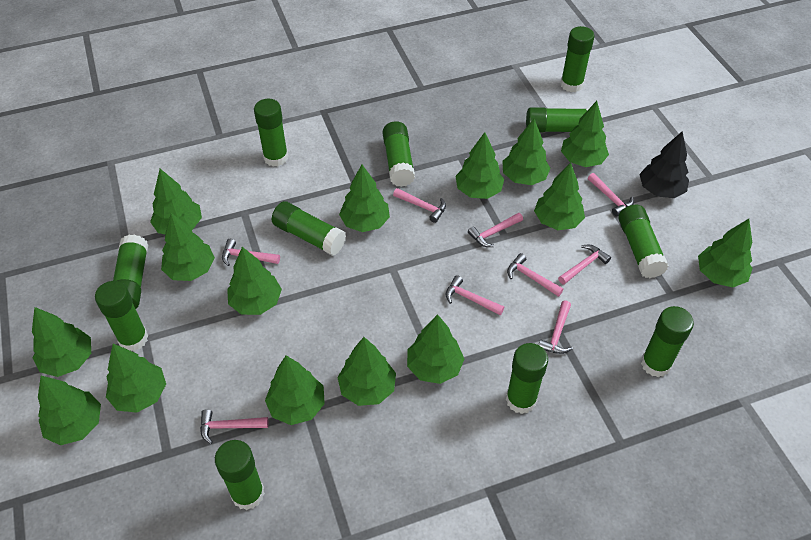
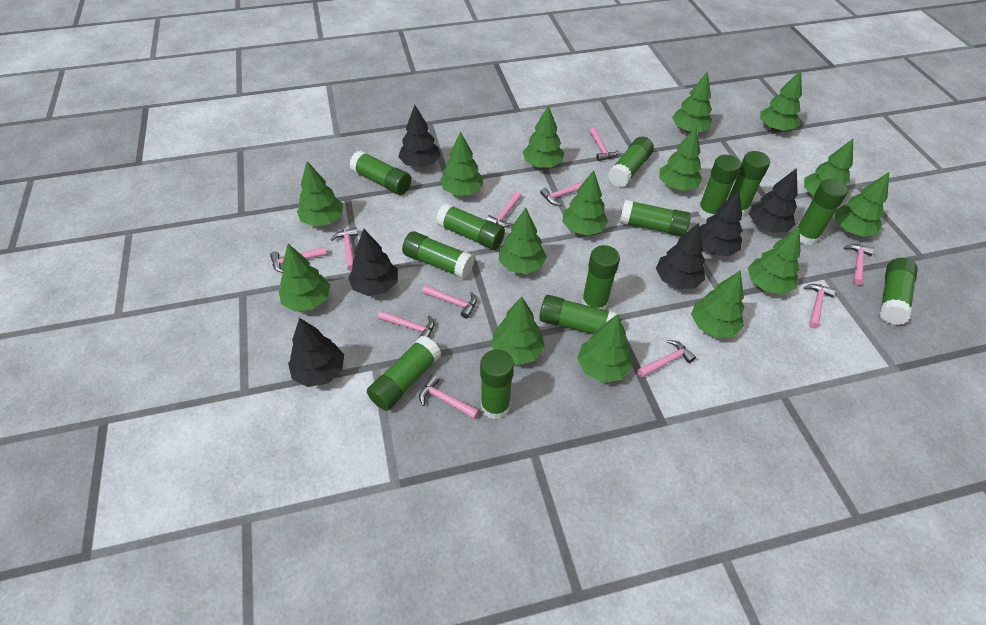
black tree: [639,131,689,198] = 1 -> [288,318,344,387] [348,229,398,296] [398,105,441,168] [656,223,705,289] [700,191,743,256] [749,168,798,232] = 6
green glue stick: [95,281,148,351] [113,235,148,309] [215,440,265,510] [254,99,288,167] [272,201,346,256] [383,121,415,187] [506,343,548,414] [526,107,589,133] [560,26,594,92] [618,205,669,278] [641,306,694,377] = 11 -> [349,150,411,195] [367,336,441,411] [402,231,474,279] [436,203,505,250] [480,349,514,420] [539,295,619,334] [581,245,620,310] [608,136,654,187] [619,199,691,237] [697,155,741,220] [727,151,770,215] [795,179,848,245] [879,258,918,325] = 13
pink hammer: [200,410,269,444] [222,239,280,266] [393,188,446,223] [446,275,504,315] [468,213,523,247] [507,253,564,297] [539,300,573,354] [558,245,611,285] [588,173,634,216] = 9 -> [270,247,327,273] [331,227,358,271] [378,310,434,338] [419,375,479,419] [422,285,477,319] [486,192,521,228] [540,181,584,205] [589,128,618,161] [637,340,696,378] [804,284,836,329] [844,244,875,285] = 11

